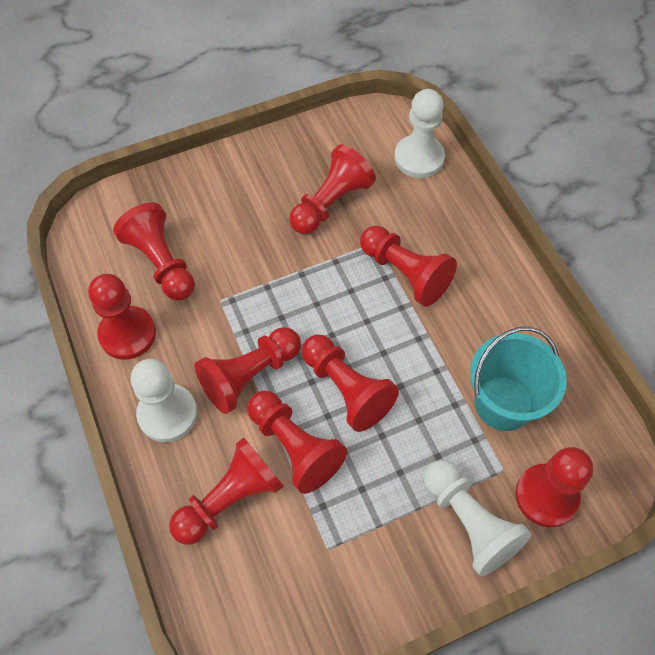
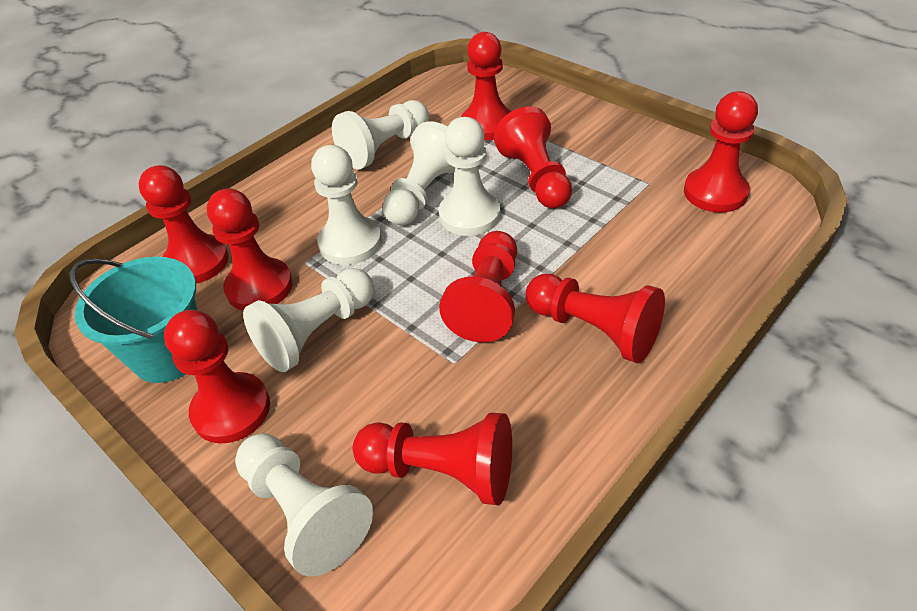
white pawn: [131,359,197,442] [394,89,445,178] [424,460,531,576] = 3 -> [235,433,373,577] [243,268,375,372] [311,145,382,265] [332,100,429,169] [383,121,455,225] [439,117,500,236] = 6

